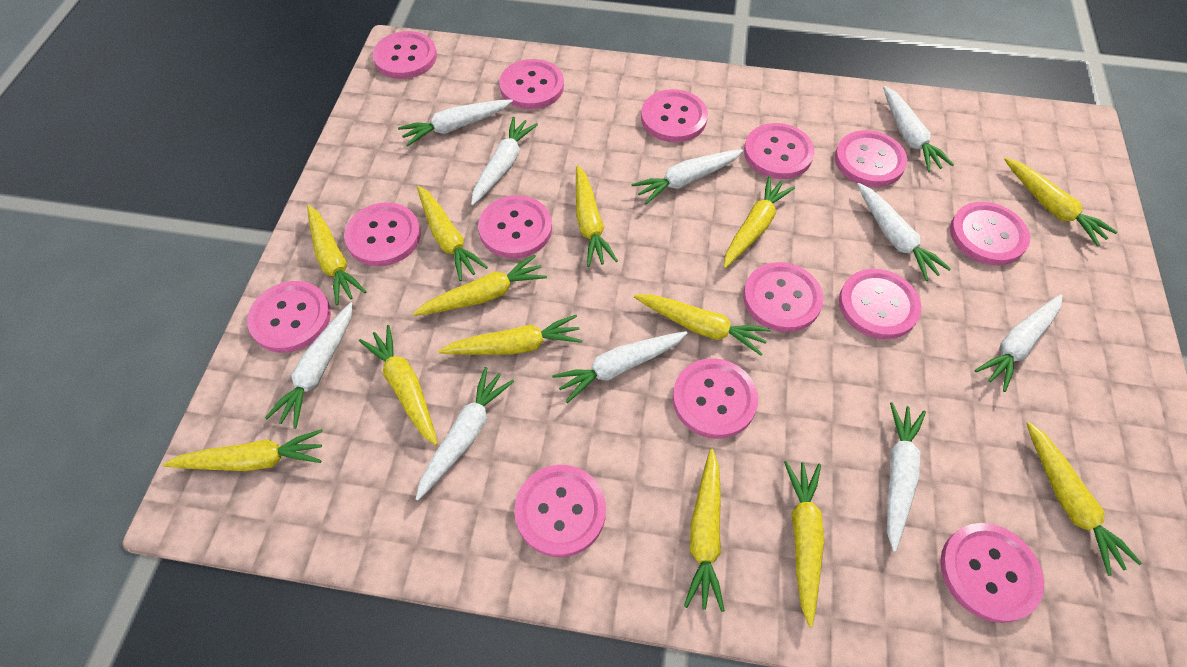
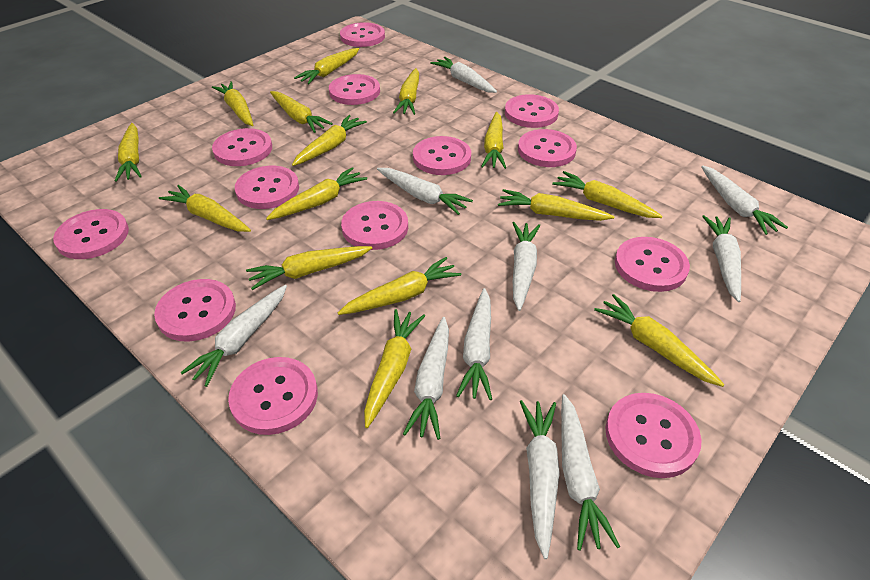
pink button: [247,281,331,353] [344,202,421,266] [372,31,437,79] [478,195,552,258] [499,59,564,109] [514,465,606,557] [641,89,708,142] [673,358,758,439] [743,262,823,332] [744,123,814,179] [835,130,907,187] [839,269,921,339] [940,523,1044,623] [950,202,1030,265] = 14 -> [53,209,129,259] [154,279,236,341] [212,128,272,166] [228,357,318,435] [235,166,299,209] [329,74,380,105] [340,22,385,47] [341,201,408,250] [413,136,471,175] [505,94,559,128] [518,129,577,167] [605,393,702,478] [615,237,690,292] = 13
yellow carrot: [163,429,323,471] [307,205,366,305] [359,325,438,445] [413,255,547,316] [417,186,488,281] [438,315,582,355] [576,166,618,267] [634,294,771,356] [684,449,725,612] [724,176,795,268] [784,461,824,627] [1004,158,1117,246] [1026,422,1142,576] = 13 -> [115,123,142,182] [159,185,251,232] [212,81,253,126] [246,246,372,290] [266,167,367,220] [270,91,333,133] [292,115,367,166] [294,48,359,84] [338,257,461,315] [364,309,425,428] [393,68,419,115] [481,112,506,169] [498,189,615,221] [552,171,663,218] [594,294,725,387] = 15

